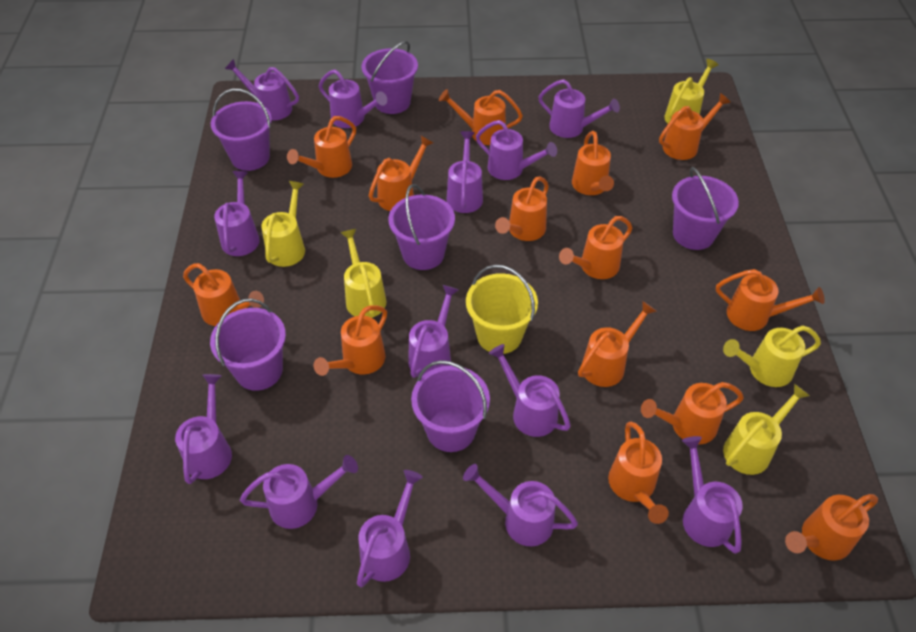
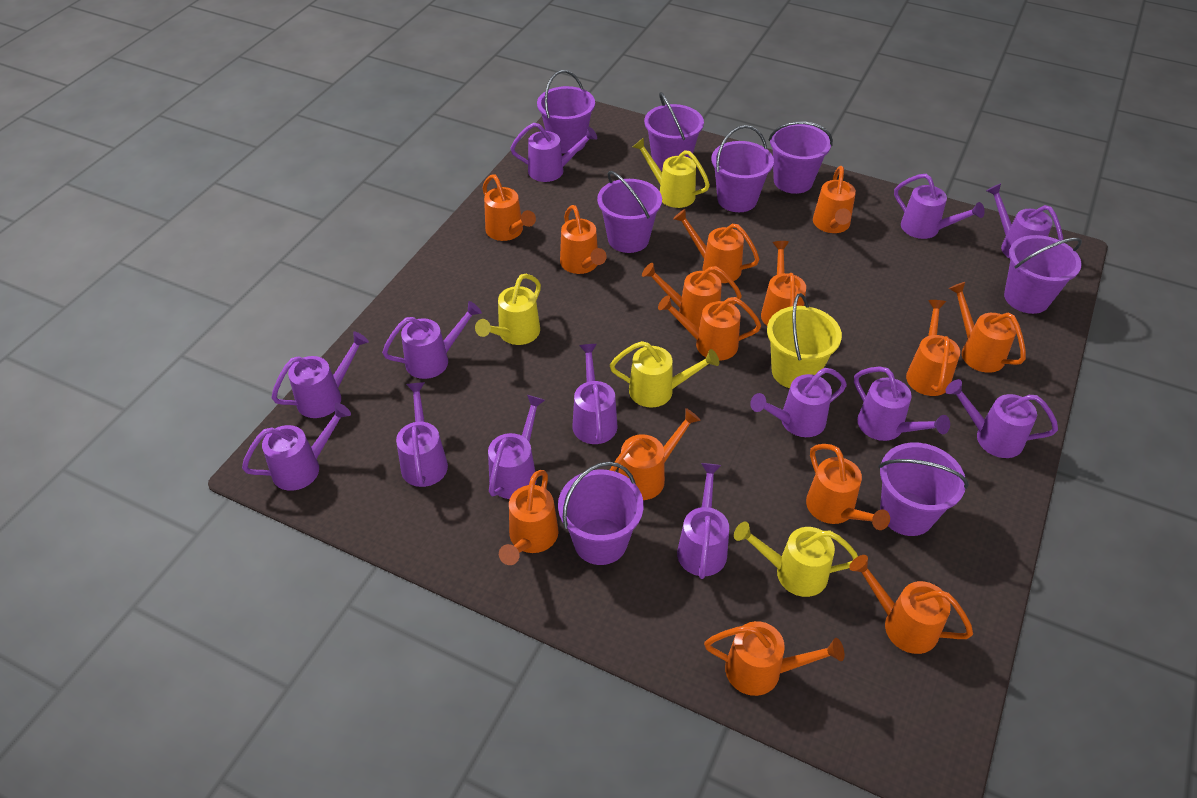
purple bucket: [210,298,286,391] [211,88,272,171] [362,41,418,114] [388,184,455,270] [411,360,490,452] [672,167,739,250] = 6 -> [537,70,595,154] [558,462,644,565] [597,171,662,253] [644,92,704,171] [711,125,774,212] [769,122,833,194] [878,443,969,536] [1004,235,1082,314] = 8
yellow watering can: [261,181,305,267] [341,229,386,318] [664,59,719,124] [723,326,821,387] [723,384,810,475] = 5 -> [475,274,541,345] [610,341,719,407] [633,138,710,208] [734,522,858,597] = 4

